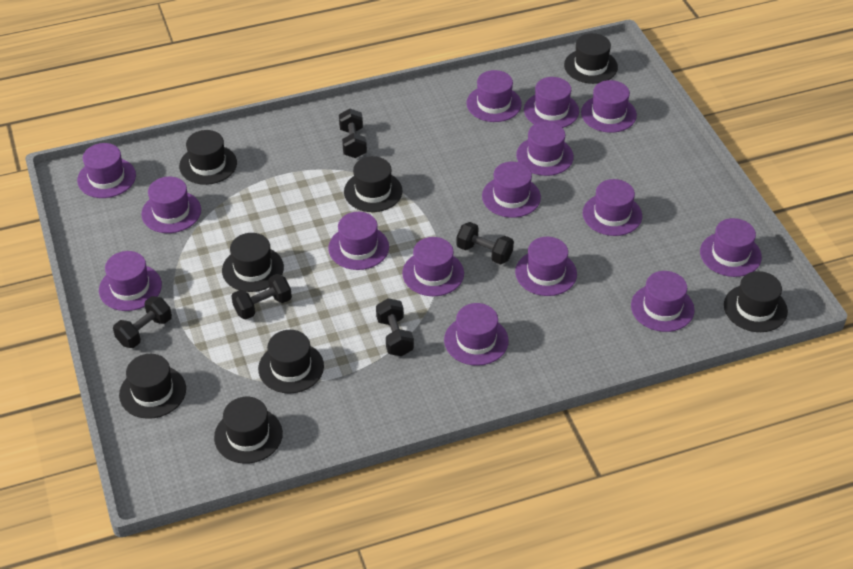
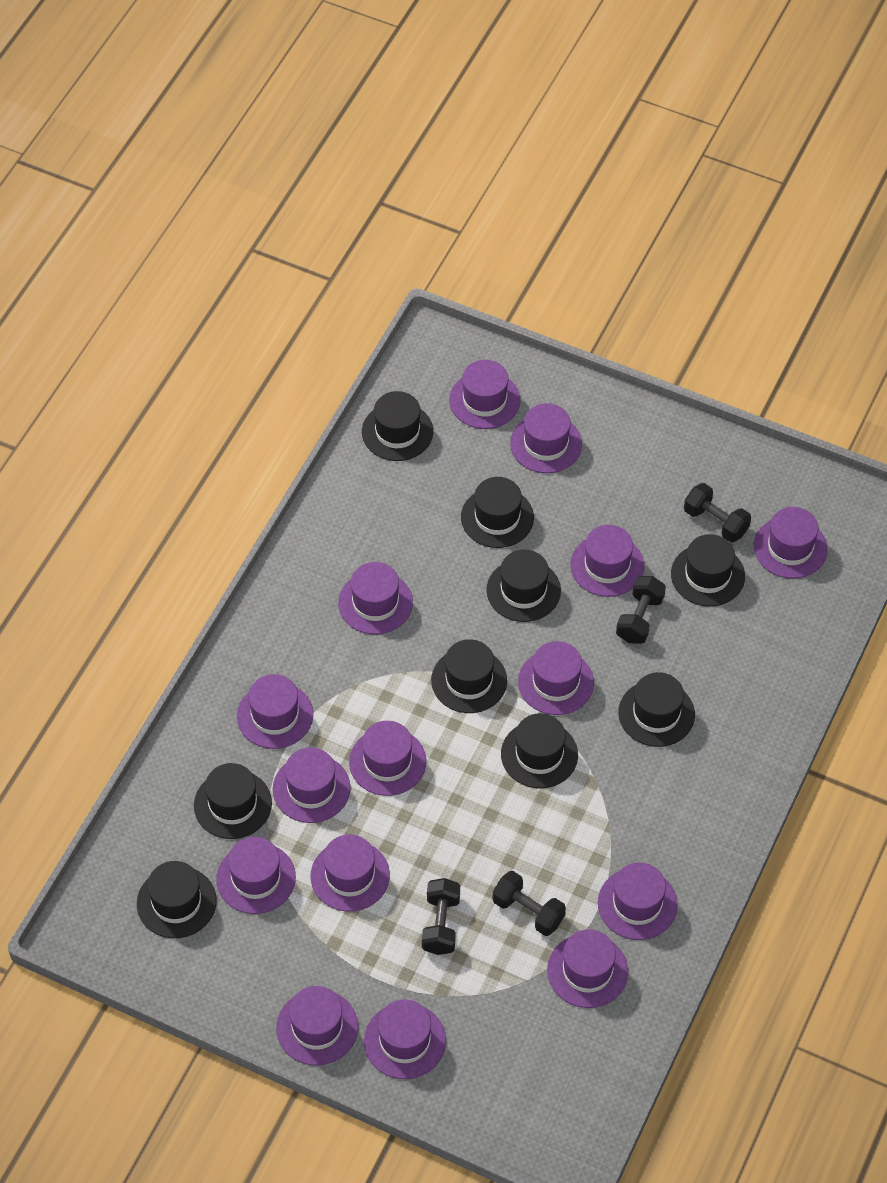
black dumbbell: [113,296,172,348] [231,274,292,319] [339,109,367,158] [376,298,414,356] [456,222,514,264] = 5 -> [422,878,460,955] [493,871,566,936] [616,576,666,644] [684,483,751,542] = 4
black hat: [119,354,186,419] [179,130,237,185] [214,397,283,464] [222,233,284,292] [258,330,324,394] [344,156,403,212] [564,33,618,84] [724,271,788,332] = 8 -> [137,861,216,938] [194,763,272,839] [362,391,433,461] [431,639,507,713] [461,477,534,548] [486,550,561,622] [501,713,578,788] [618,672,695,747] [671,534,745,607] = 9

